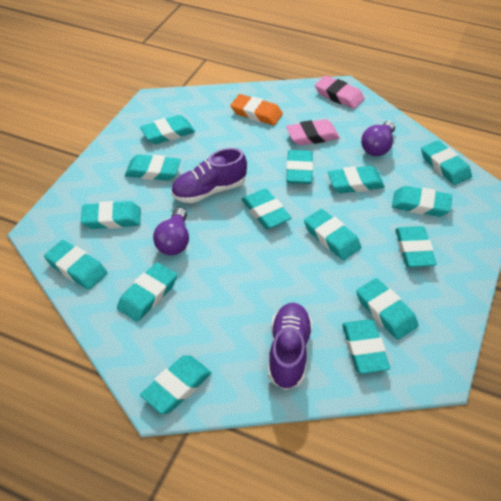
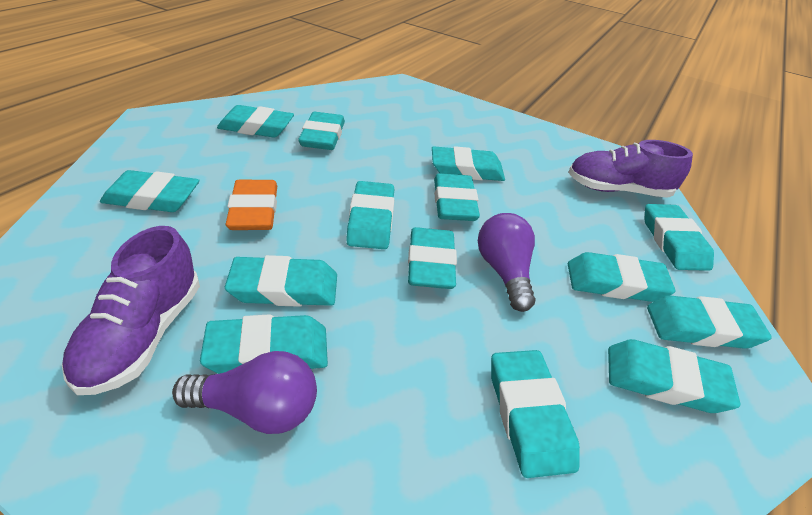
pink eraser: [286,119,340,145] [315,75,365,109] = 2 -> none = 0
turquoise eraser: [44,240,107,290] [81,201,141,229] [117,262,177,322] [125,154,181,181] [140,115,195,144] [140,355,211,414] [241,189,292,229] [286,150,313,184] [304,209,361,260] [328,166,385,193] [342,319,390,374] [356,278,418,340] [392,186,452,217] [395,226,437,267] [421,140,472,185] = 15 -> [100,170,199,212] [200,315,328,374] [217,105,294,138] [225,255,337,307] [298,112,345,150] [346,181,394,249] [408,227,457,289] [432,146,505,181] [434,173,480,221] [491,350,580,478] [568,252,675,302] [608,339,740,413] [644,204,714,271] [647,296,772,349] = 14

